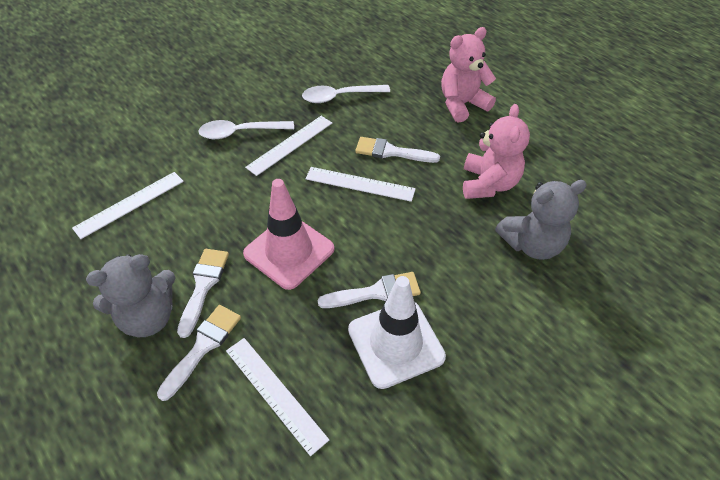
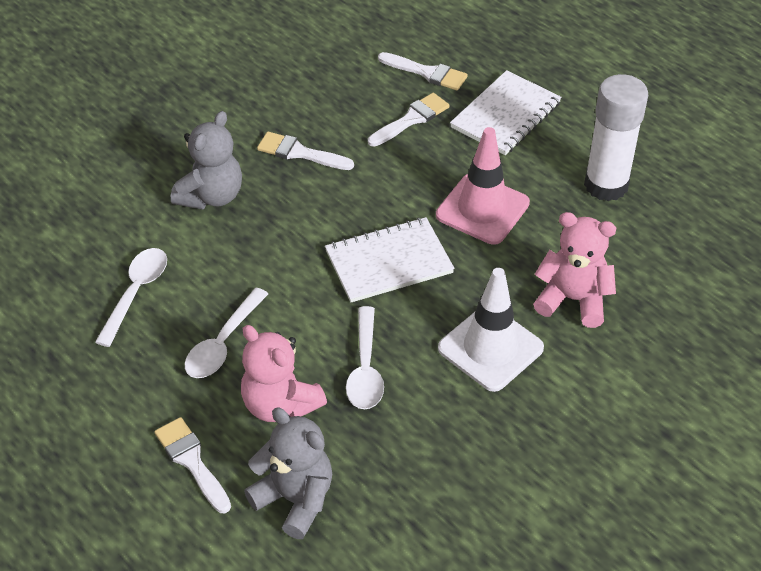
white glue stick: none = 0 -> [584,74,648,201] = 1
white notebook: none = 0 -> [325,217,455,302] [450,70,562,155] = 2
white ruler: [72,172,184,239] [226,338,329,456] [245,116,332,176] [305,167,416,202] = 4 -> none = 0
white spoon: [198,120,294,139] [302,85,390,103] = 2 -> [95,248,167,347] [185,288,268,378] [346,306,384,409] = 3

